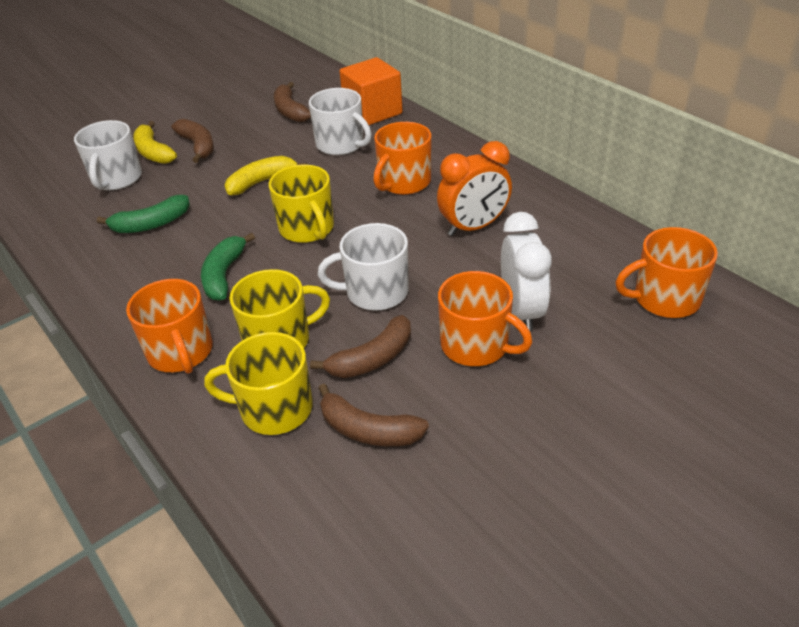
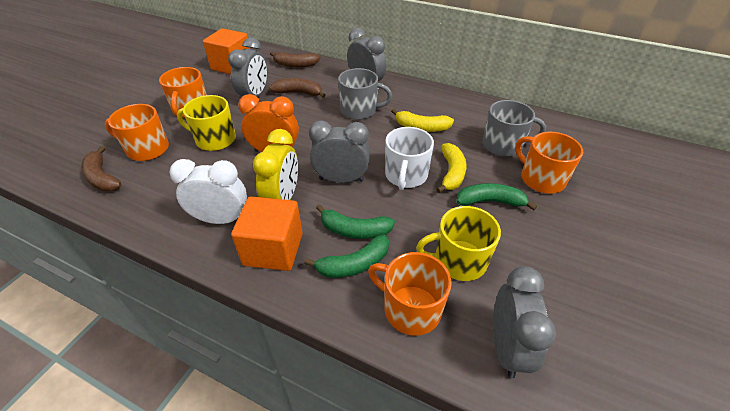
brown banana: [172,119,214,163] [274,82,311,122] [310,315,411,378] [318,384,429,446] = 4 -> [81,146,122,191] [269,78,326,98] [270,52,320,67] = 3
green banana: [97,195,190,233] [201,233,255,301] = 2 -> [304,234,389,278] [316,204,395,239] [456,183,537,210] = 3
grey clock: none = 0 -> [228,37,267,97] [309,120,370,183] [347,28,387,89] [493,266,556,378] = 4
grey mug: none = 0 -> [338,68,392,120] [483,100,546,157] = 2
orange cube: [339,57,403,125] = 1 -> [203,28,250,74] [231,196,303,271] = 2
white mug: [74,120,142,190] [309,88,371,155] [318,223,409,311] = 3 -> [385,127,434,190] = 1
yellow clock: none = 0 -> [253,129,298,200] = 1
yellow mug: [204,332,313,435] [230,269,330,348] [269,165,334,243] = 3 -> [177,95,236,151] [416,206,501,281] = 2

